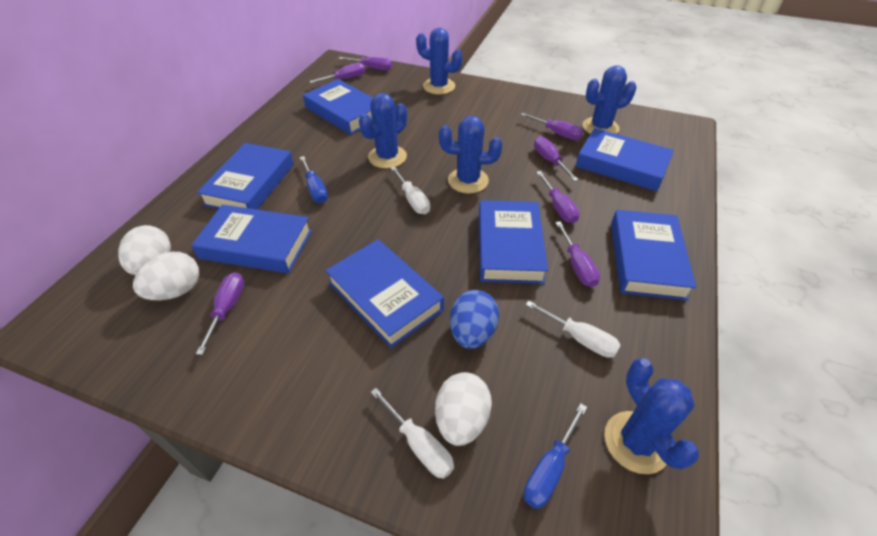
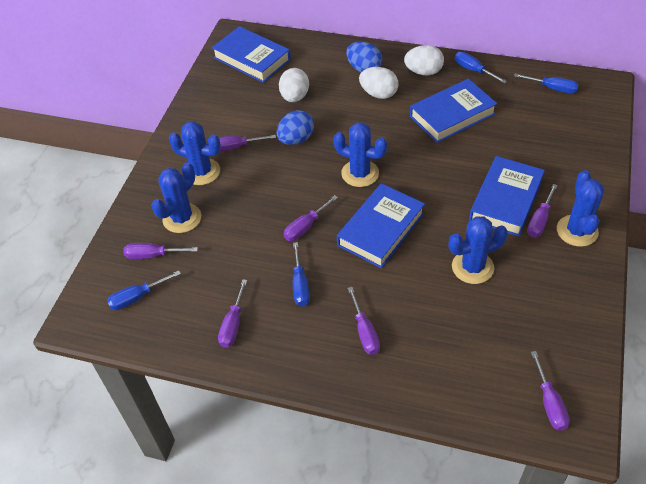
blue book: [191,205,312,273] [197,143,294,210] [303,79,373,135] [325,239,444,348] [479,200,548,284] [576,128,674,191] [611,210,696,300] = 7 -> [212,26,291,83] [337,183,425,268] [410,79,497,143] [469,156,545,237] = 4
blue egg: [450,290,499,349] = 1 -> [277,110,314,145] [346,41,383,72] = 2
blue screwdriver: [300,156,328,203] [524,403,587,509] = 2 -> [107,271,181,310] [293,242,310,306] [455,52,507,84] [514,74,579,94] = 4
white screwdriver: [371,388,454,479] [391,166,430,214] [526,301,621,358] = 3 -> none = 0

